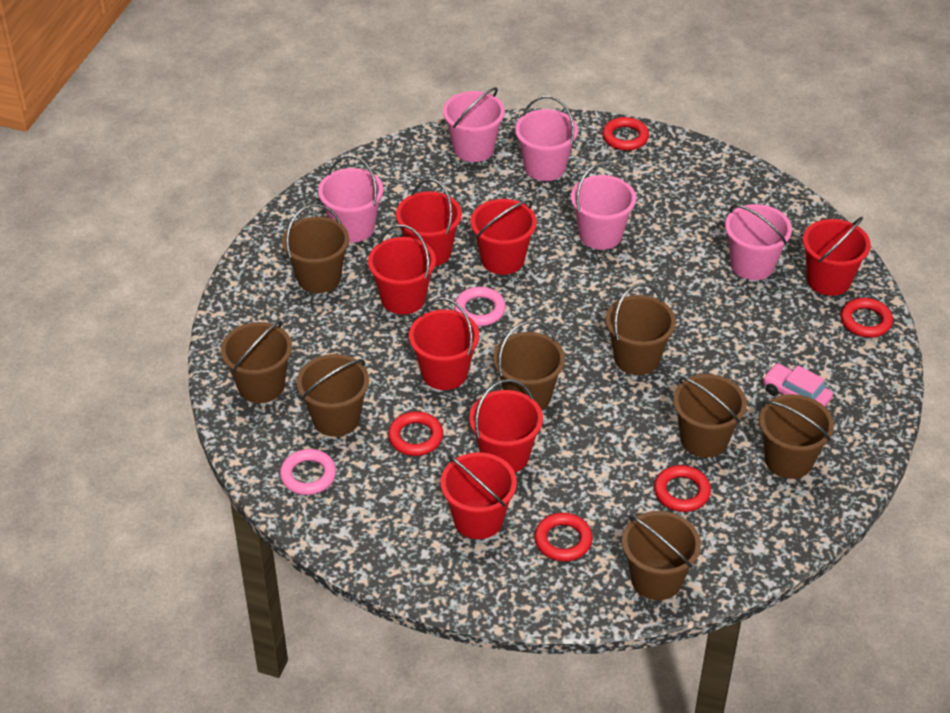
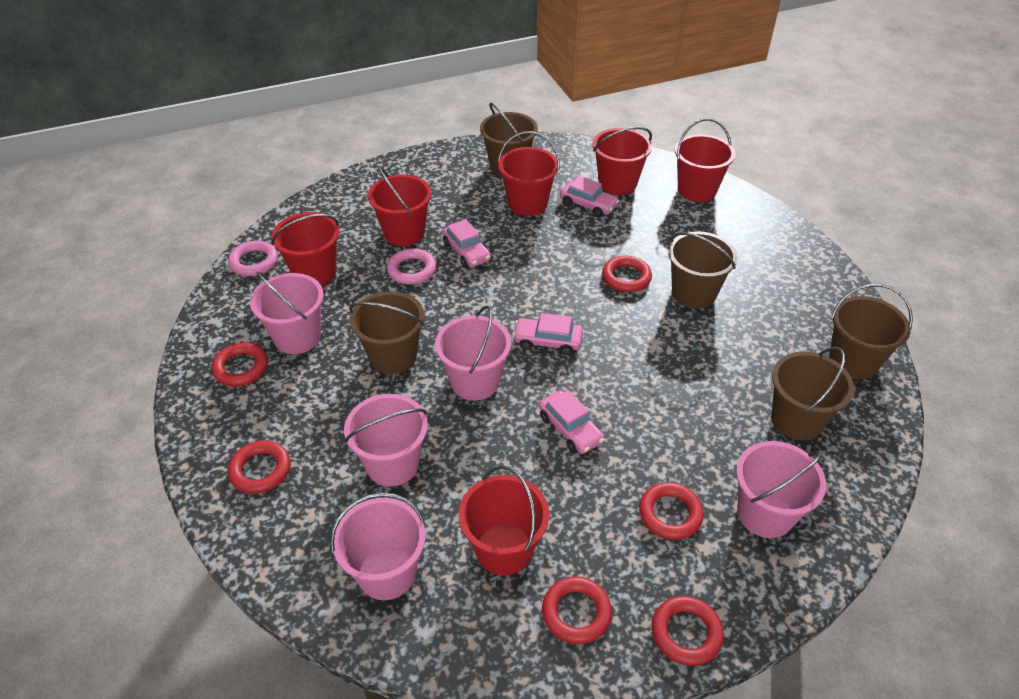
brown bucket: [221,320,292,403] [282,204,349,293] [297,354,369,437] [494,321,565,410] [606,283,676,375] [622,511,701,600] [673,374,747,458] [759,394,834,479] = 8 -> [349,291,424,374] [480,103,538,177] [668,231,738,309] [771,347,854,440] [829,284,913,380] = 5
pink car: [763,363,833,406] = 1 -> [442,219,491,268] [512,313,583,355] [539,390,604,454] [560,176,619,218] = 4
red bucket: [368,225,436,314] [396,179,462,266] [409,298,479,390] [441,452,517,539] [469,379,543,472] [471,199,537,275] [803,217,871,296] = 7 -> [272,212,339,286] [368,166,432,246] [459,465,549,575] [498,131,560,216] [593,127,652,195] [675,118,735,202] = 6
red ring: [388,411,443,456] [534,513,593,561] [602,117,649,151] [654,465,711,512] [841,298,893,338] = 5 -> [212,343,268,386] [228,440,290,494] [542,577,612,644] [602,256,652,292] [639,482,704,540] [652,596,724,666] = 6

